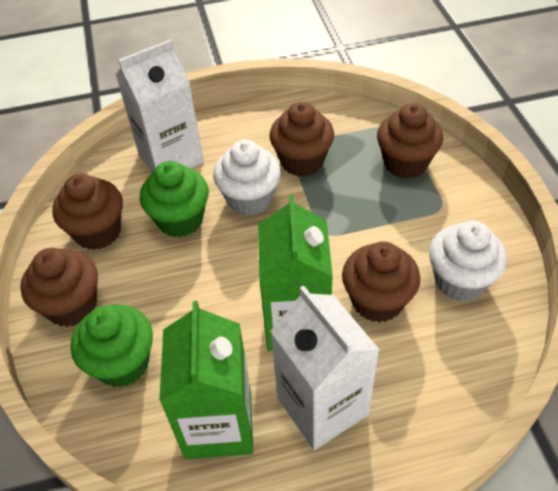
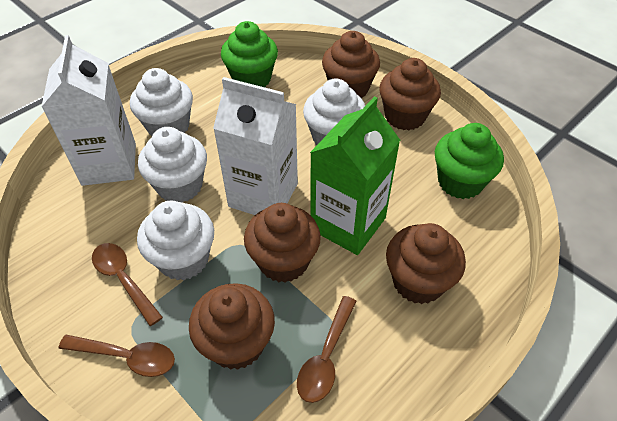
brown spoon: none = 0 -> [59,335,175,377] [92,243,163,326] [297,296,357,403] = 3
green carton: [159,301,253,459] [258,194,333,351] = 2 -> [310,96,400,255] = 1
white cupcake: [213,140,281,216] [429,221,507,302] = 2 -> [130,68,193,136] [137,201,214,280] [138,127,207,203] [303,79,365,145] = 4

